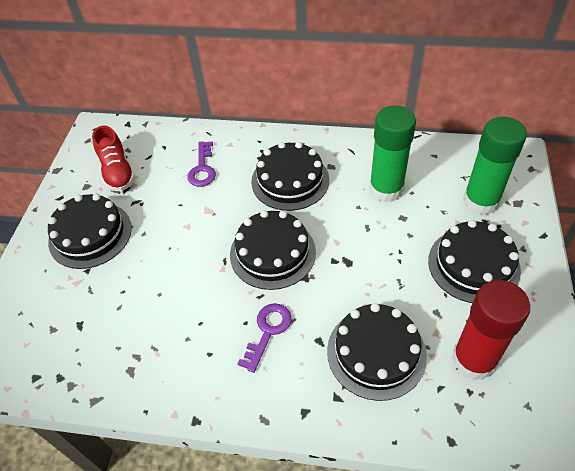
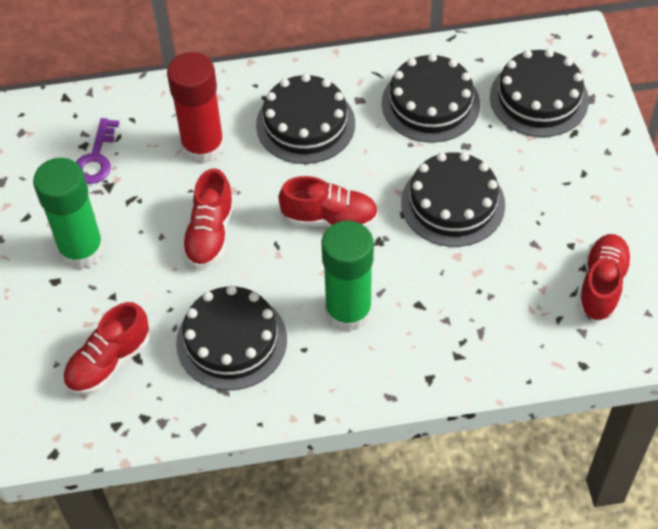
purple key: [187,141,216,187] [237,303,292,373] = 2 -> [76,118,119,184] = 1
red shoe: [92,125,135,191] = 1 -> [63,302,150,395] [181,168,234,268] [278,176,378,228] [578,234,632,321] = 4

